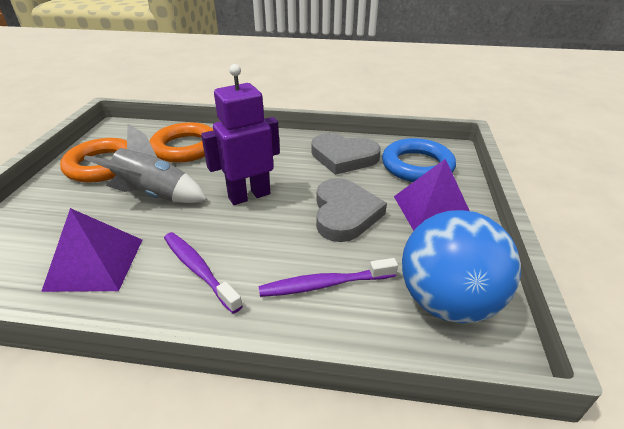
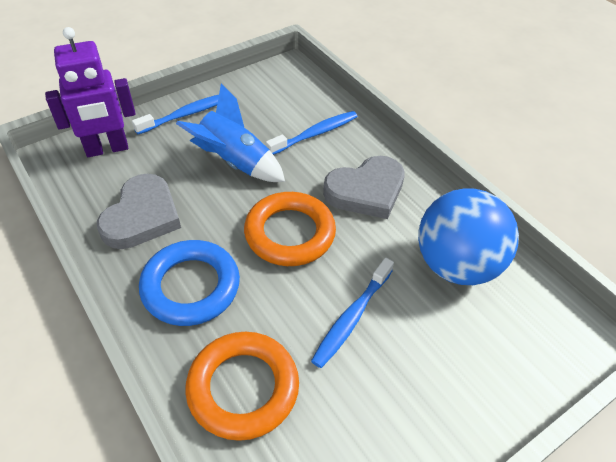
blue rocket: none = 0 -> [176,84,285,182] = 1
blue toothbrush: none = 0 -> [132,95,219,134] [266,111,358,155] [311,257,394,368] = 3
grey rocket: [84,124,207,203] = 1 -> none = 0
purple pyramid: [41,208,142,292] [394,159,470,231] = 2 -> none = 0
purple toothbrush: [164,232,243,314] [259,258,398,297] = 2 -> none = 0

